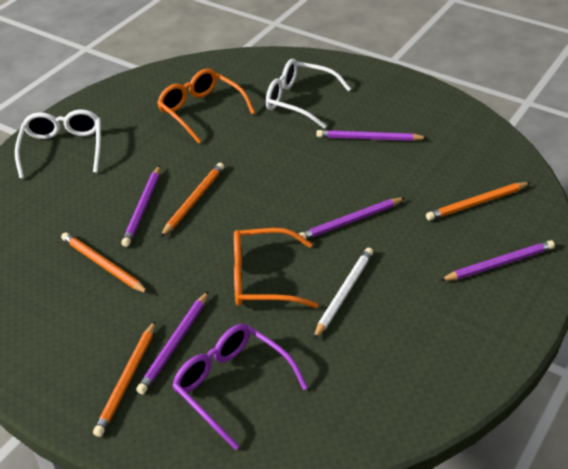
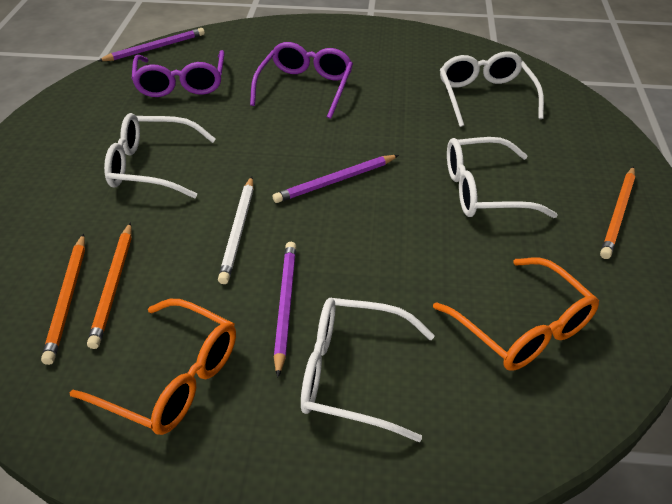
orange pencil: [61,232,149,294] [93,321,155,437] [161,163,224,237] [426,182,531,220] = 4 -> [41,234,85,365] [87,222,132,349] [600,166,635,259] = 3
purple glasses: [172,324,308,450] = 1 -> [132,50,225,97] [250,42,353,119] = 2
purple pencil: [122,165,160,247] [136,291,208,395] [299,198,405,240] [316,130,428,141] [439,240,555,281] = 5 -> [98,28,205,61] [273,155,399,203] [274,242,296,378] = 3
white glasses: [15,109,101,179] [266,59,351,128] = 2 -> [104,113,216,199] [301,298,435,442] [440,51,544,127] [447,137,557,218] = 4

